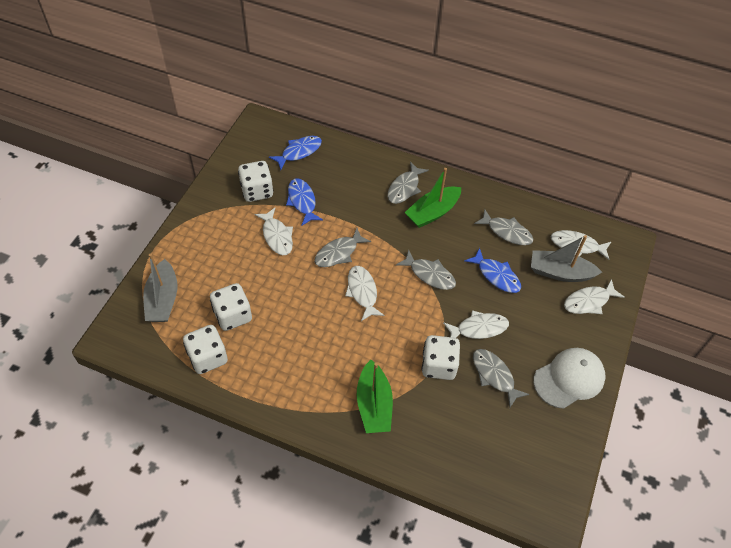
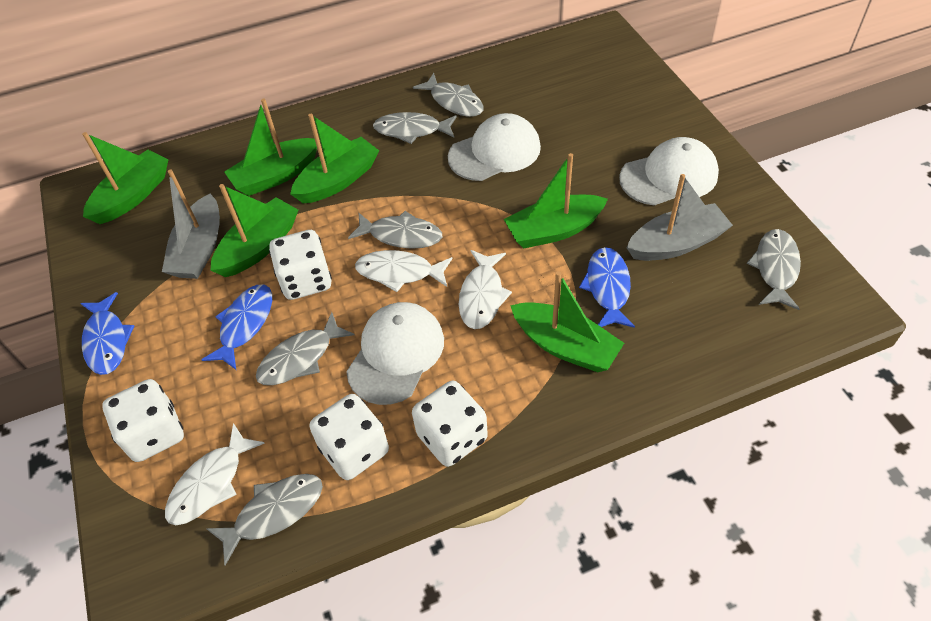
green boat: [357,360,393,433] [404,168,461,228] = 2 -> [82,132,168,224] [211,184,298,277] [224,98,317,196] [290,114,379,204] [504,153,608,248] [510,271,624,372] = 6
grey fish: [314,228,371,267] [388,162,429,204] [396,249,456,290] [473,349,529,407] [474,209,533,245] = 5 -> [206,474,323,565] [256,312,355,385] [348,211,442,249] [373,112,457,144] [413,73,484,117] [747,229,801,310] = 6
white cap: [533,348,606,408] = 1 -> [346,302,444,405] [448,113,541,181] [619,137,719,205] = 3
white fish: [254,208,293,255] [345,266,385,321] [443,310,509,339] [551,230,611,260] [564,279,625,314] = 5 -> [165,423,265,525] [355,250,452,292] [459,250,512,329] = 3

